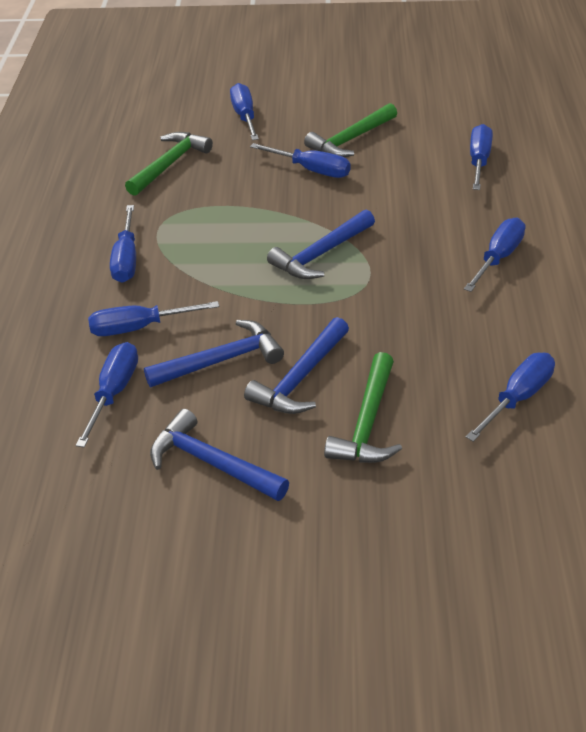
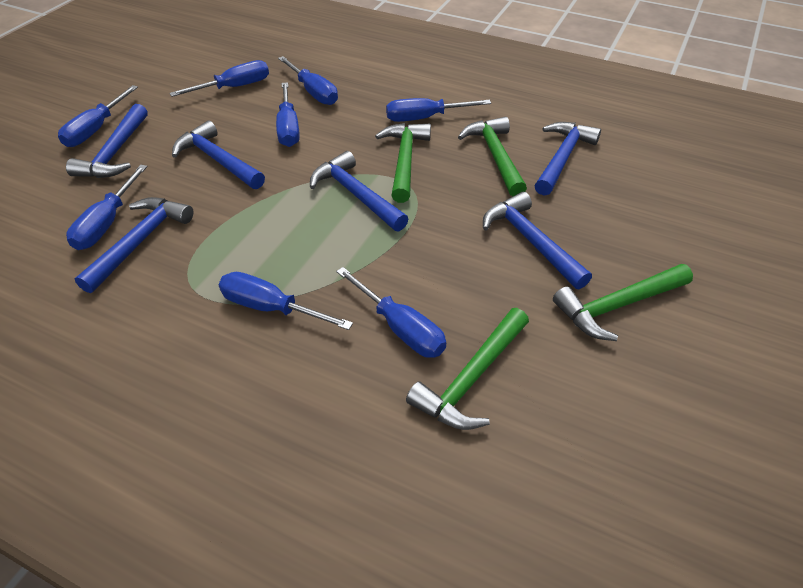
blue hammer: [144,320,284,387] [150,409,289,501] [244,317,349,414] [267,209,375,279] = 4 -> [66,104,148,178] [74,197,193,293] [172,121,265,189] [310,151,408,231] [483,192,592,289] [534,122,601,196] = 6
green hammer: [125,132,213,196] [304,103,397,157] [324,352,402,463] = 3 -> [375,123,431,203] [406,308,529,430] [458,117,527,196] [553,264,693,341] = 4

